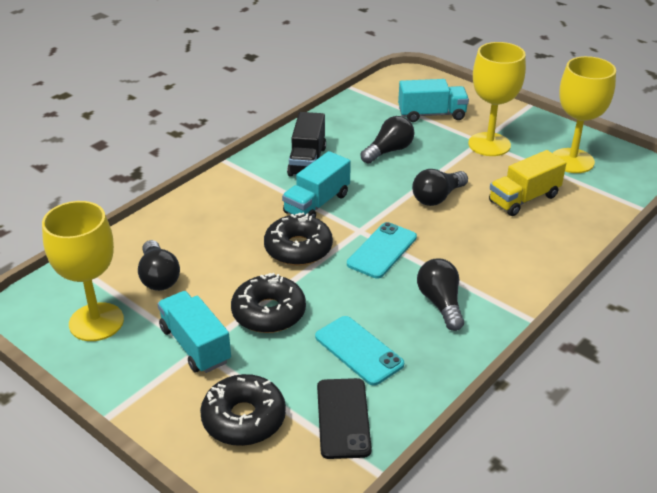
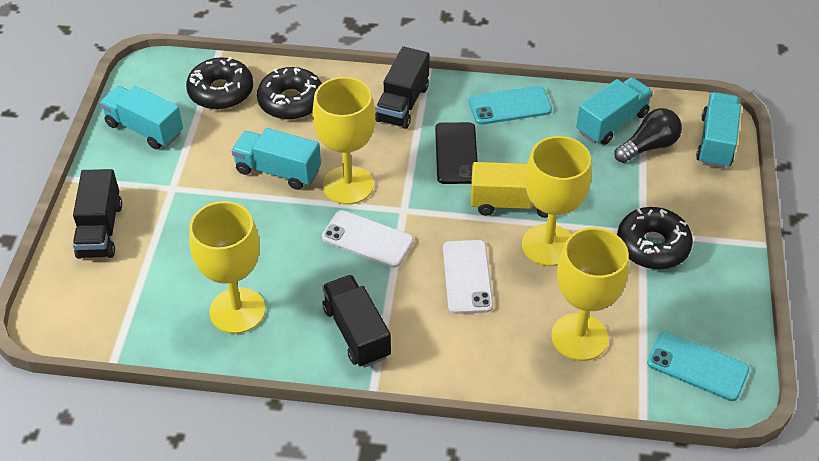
black light bulb: [138,240,180,291] [360,116,414,164] [412,169,468,206] [417,259,464,331] = 4 -> [614,108,682,163] = 1
black truck: [287,112,326,177] = 1 -> [73,169,122,259] [322,275,391,367] [375,47,430,129] = 3
turquoise truck: [157,291,231,373] [282,151,351,218] [398,79,469,122] = 3 -> [100,86,183,149] [232,128,321,190] [576,77,653,145] [696,92,741,169] = 4
white phone: none = 0 -> [322,210,414,268] [443,240,493,314] = 2
yellow goblet: [42,201,124,341] [468,42,526,156] [553,56,616,173] = 3 -> [189,201,265,334] [313,77,376,205] [522,136,592,266] [551,227,629,361] = 4

